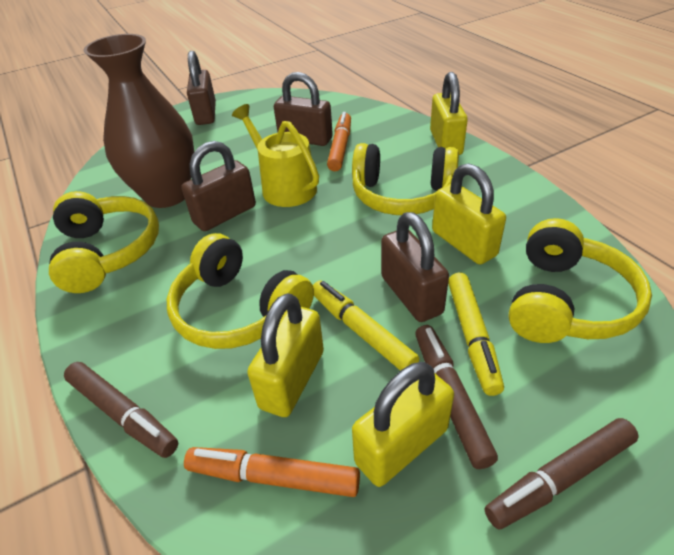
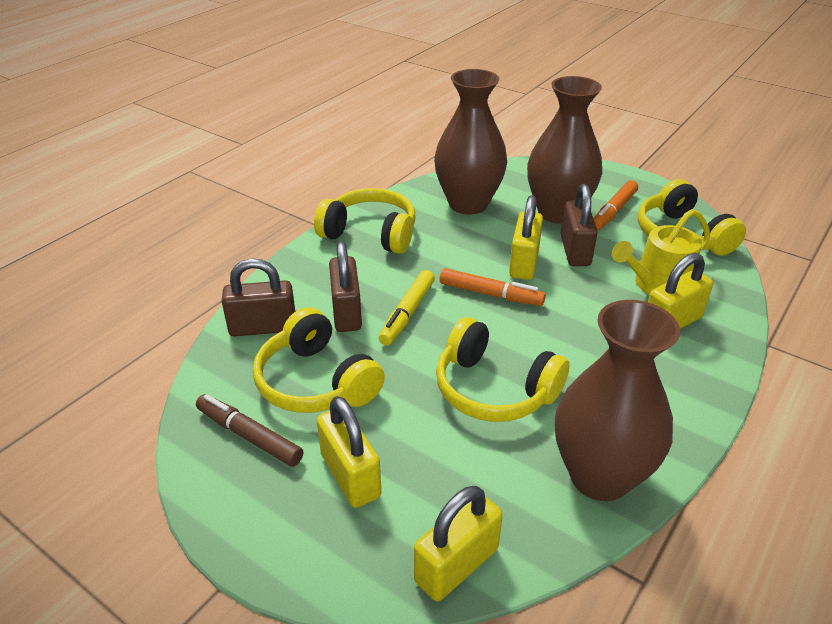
brown marker: [64,362,178,458] [415,325,498,469] [485,418,639,530] = 3 -> [196,394,303,467] = 1
brown padlock: [181,141,256,231] [187,51,216,125] [274,72,333,146] [381,212,449,322] = 4 -> [222,258,295,337] [329,241,362,332] [560,184,598,266] = 3
brown vase: [83,34,194,208] = 1 -> [434,69,507,215] [527,76,602,224] [555,300,680,501] = 3
yellow marker: [313,281,419,371] [448,273,504,396] = 2 -> [379,270,435,345] = 1

